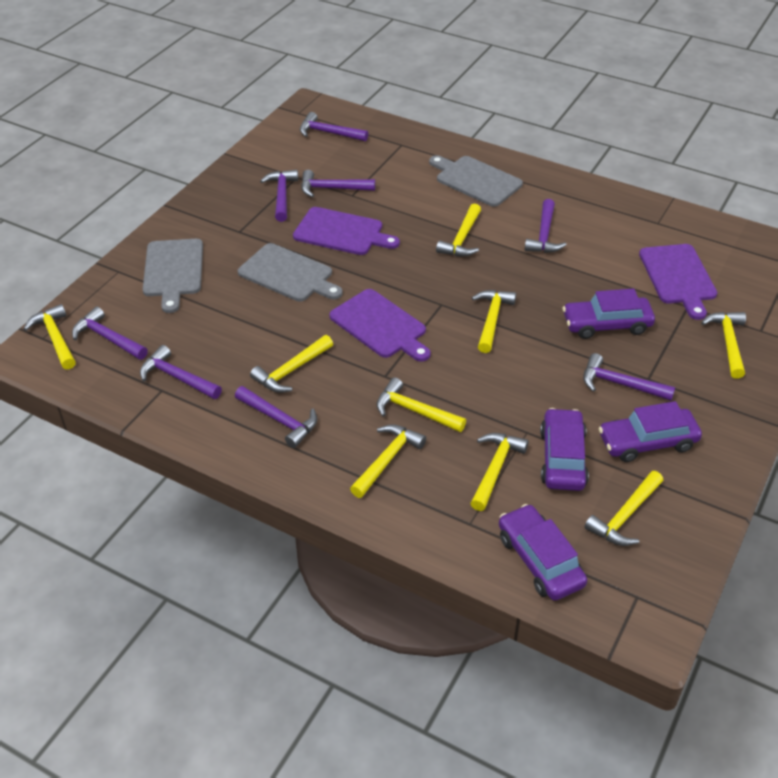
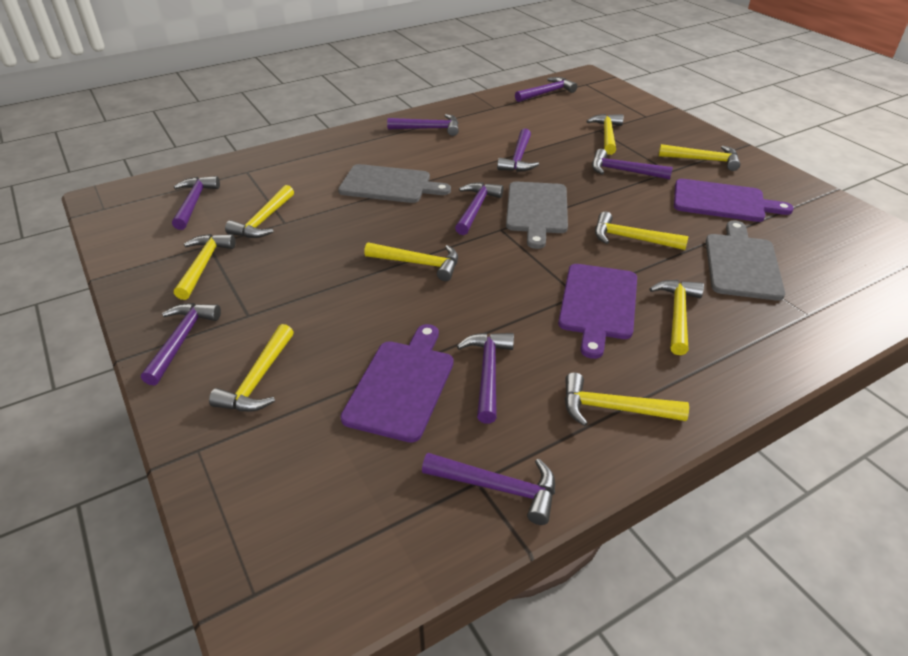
purple car: [499,504,587,601] [540,408,589,491] [563,289,655,339] [599,401,702,462] = 4 -> none = 0
purple hammer: [72,307,148,360] [140,345,222,399] [235,386,317,448] [260,170,298,222] [300,112,368,141] [301,170,375,197] [525,199,567,253] [583,353,675,401] = 8 -> [141,303,221,385] [172,176,220,230] [387,114,459,136] [422,453,555,525] [455,182,504,235] [457,333,514,424] [497,129,539,172] [515,77,577,102] [592,149,673,180] = 9

